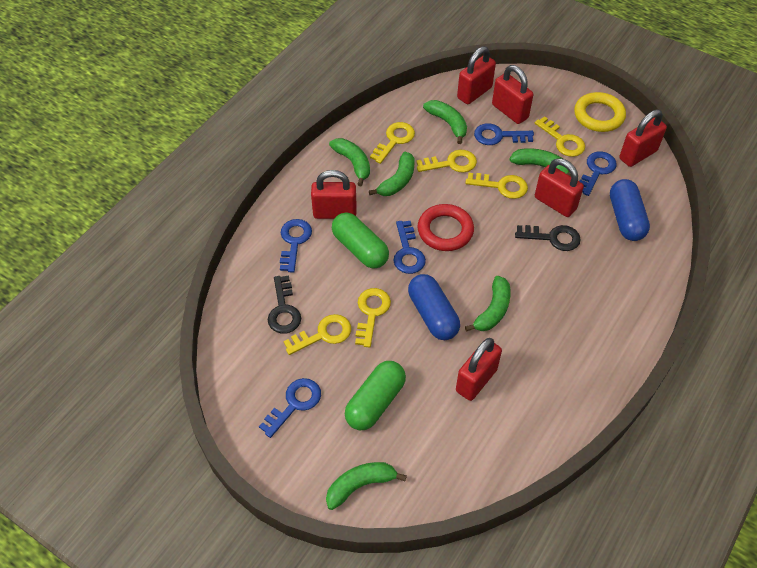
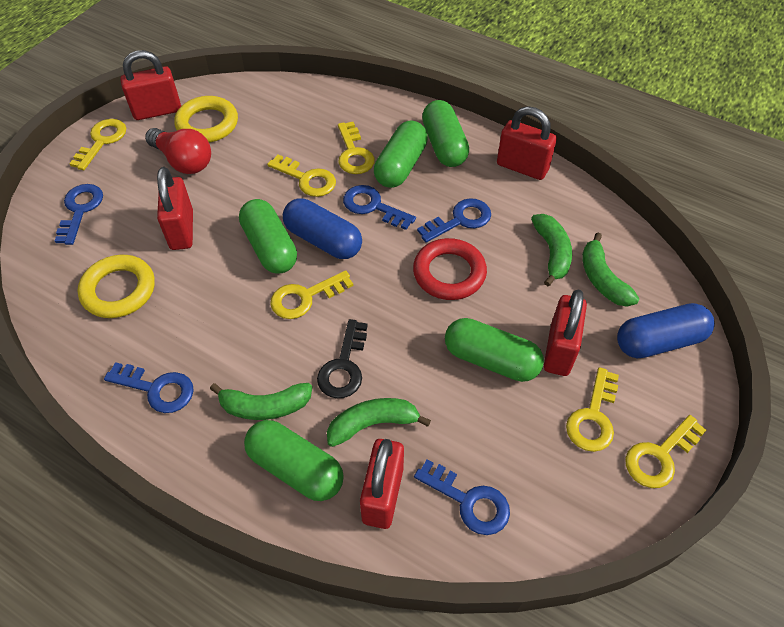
black key: [268,275,301,334] [515,225,581,251] = 2 -> [317,319,368,398] = 1
green banana: [326,462,407,510] [329,138,370,186] [369,152,414,196] [423,100,467,144] [465,276,511,332] [509,148,571,176] = 6 -> [210,383,312,420] [327,398,431,447] [531,214,572,286] [582,232,639,307] = 4
green capsule: [332,213,389,268] [345,361,406,430] = 2 -> [239,199,297,273] [244,420,344,501] [374,120,428,188] [422,100,469,167] [445,318,544,382] = 5
red light bulb: none = 0 -> [145,128,211,174] = 1
red padlock: [311,170,357,219] [456,338,502,401] [457,46,496,104] [492,65,533,124] [535,158,584,217] [619,110,667,167] = 6 -> [120,50,181,120] [157,167,193,250] [360,439,404,529] [497,106,557,180] [544,290,587,376] = 5
yellow ring: [574,92,626,132] = 1 -> [78,255,155,318] [174,96,238,143] = 2

